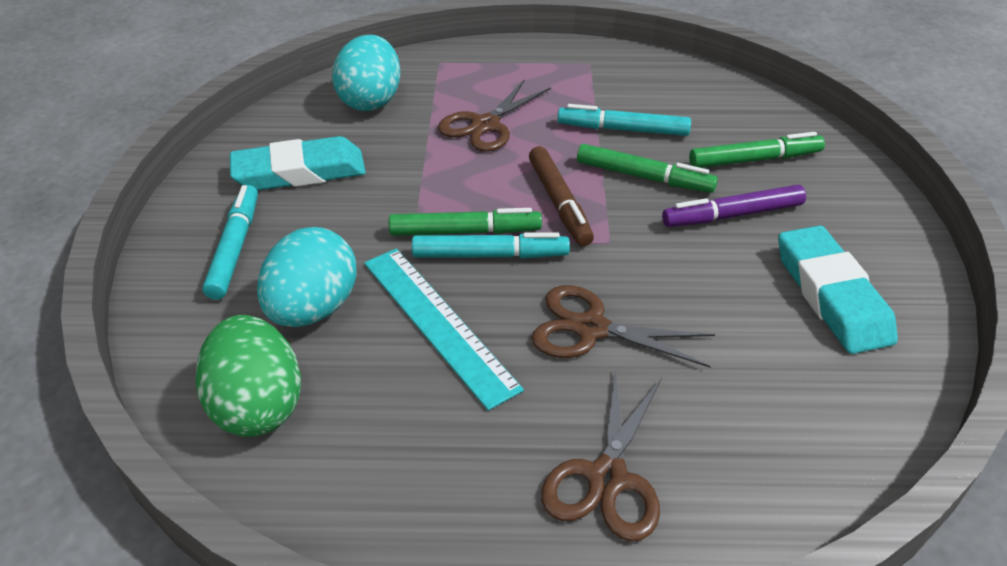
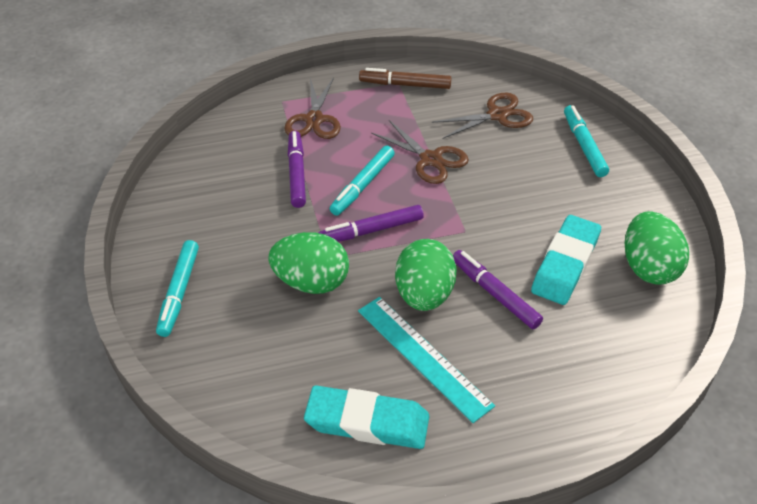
green egg: [195,315,301,437] = 1 -> [268,232,349,294] [395,239,457,311] [625,211,689,285] = 3
green marker: [389,208,542,236] [577,144,718,193] [689,132,825,168] = 3 -> none = 0
purple marker: [662,185,806,227] = 1 -> [288,131,306,208] [318,205,424,242] [453,250,543,329] = 3
turquoise egg: [257,227,357,327] [332,35,400,111] = 2 -> none = 0

